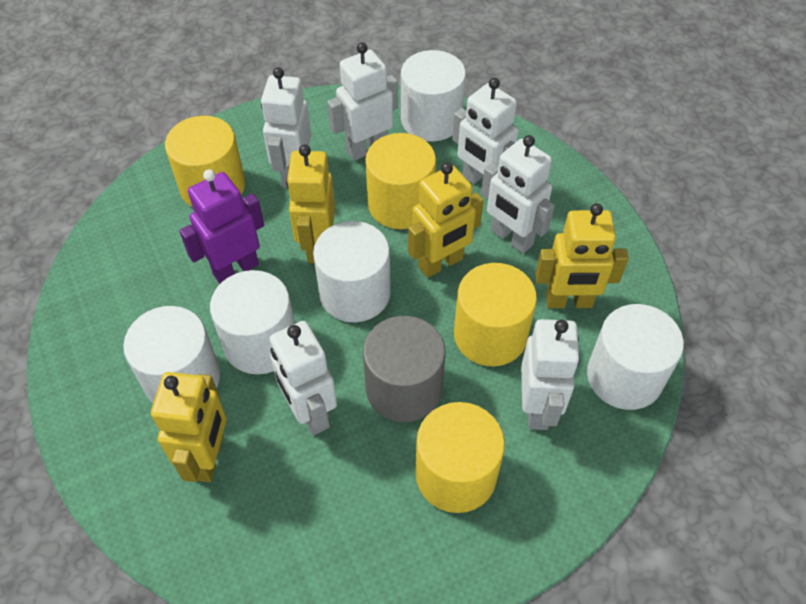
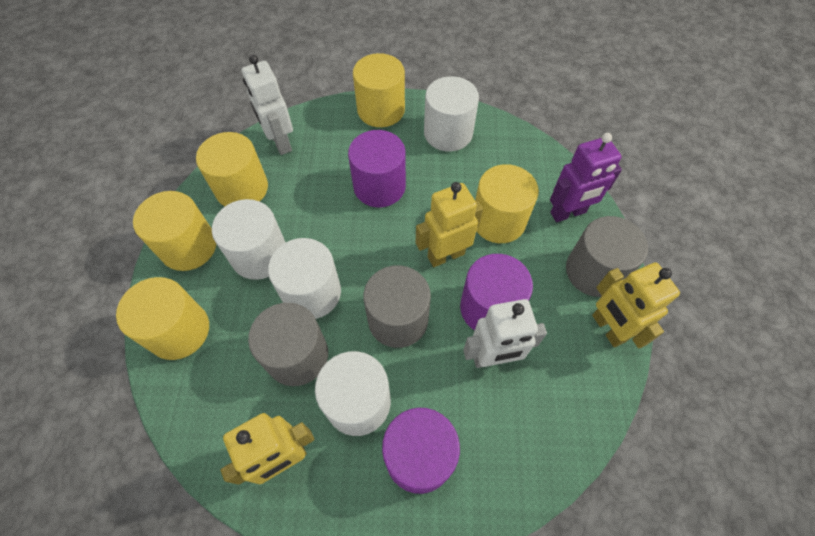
grey cylinder: [363,316,446,422] = 1 -> [248,303,328,386] [363,265,431,348] [566,216,648,297] = 3
purple cylinder: none = 0 -> [348,130,406,207] [382,408,460,494] [460,254,533,330] = 3
white cylinder: [123,306,220,403] [210,270,295,374] [313,221,391,322] [401,50,466,141] [587,304,684,410] = 5 -> [212,199,286,280] [268,238,341,319] [315,351,391,436] [424,76,479,151] = 4
white robot: [261,67,312,188] [270,321,337,436] [327,42,398,161] [452,78,518,190] [481,135,555,253] [521,319,580,430] = 6 -> [242,55,293,155] [463,299,547,368] = 2
yellow cylinder: [165,116,245,207] [365,133,436,229] [415,402,505,513] [454,263,537,366] = 4 -> [116,277,209,360] [133,191,216,271] [196,132,268,206] [353,53,405,127] [475,164,539,243] = 5
yellow robot: [151,372,227,482] [286,145,335,263] [408,162,484,278] [535,203,629,308] = 4 -> [220,413,315,485] [416,182,483,267] [592,262,680,348] = 3

